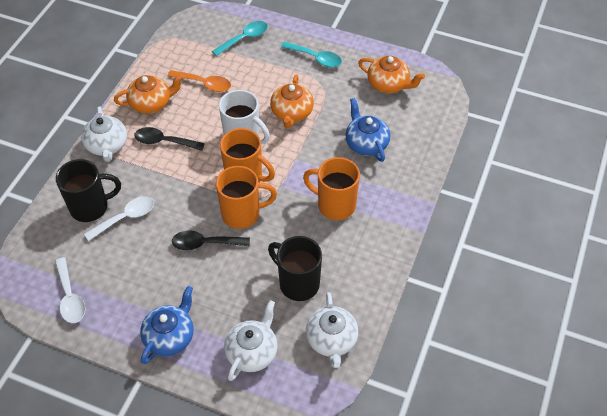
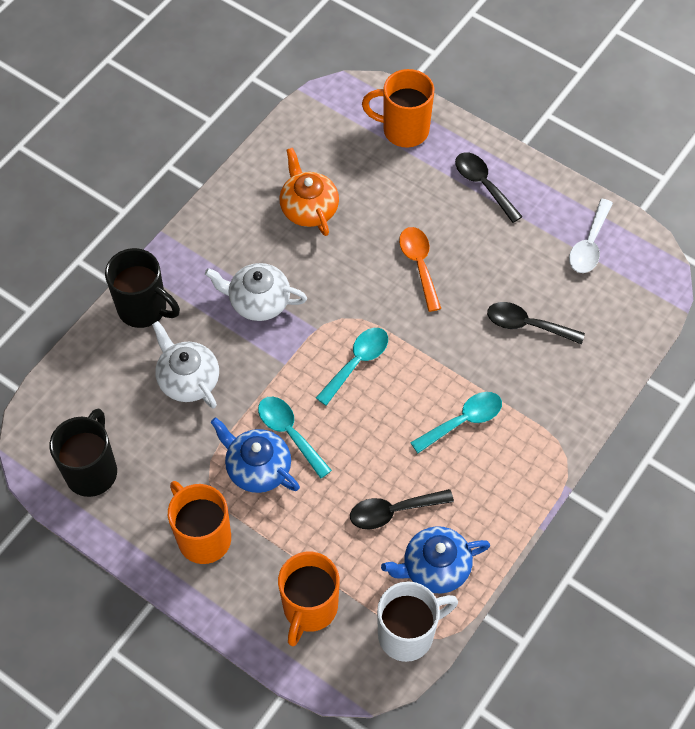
black spoon: [134,127,205,151] [172,230,250,250] = 2 -> [350,489,454,530] [455,152,523,223] [487,302,585,344] = 3
orange teapot: [114,74,184,114] [270,74,314,128] [358,56,425,93] = 3 -> [279,148,339,236] = 1
turquoise spoon: [212,21,268,56] [281,42,342,67] = 2 -> [258,397,332,478] [316,328,388,406] [410,392,502,453] = 3
white spoon: [55,257,85,323] [84,196,154,241] = 2 -> [569,199,613,273] = 1
white teapot: [81,106,127,162] [224,300,278,381] [306,292,358,368] = 3 -> [152,321,219,408] [205,263,307,321] = 2

